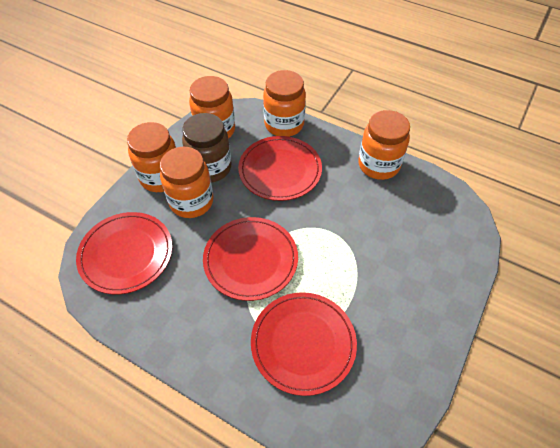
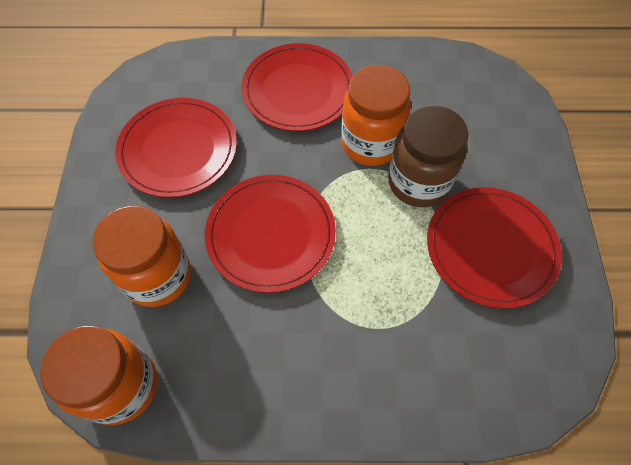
orange jar: [127,122,176,192] [160,147,214,218] [189,76,235,139] [263,70,306,137] [358,110,410,180] = 5 -> [40,326,157,425] [92,206,191,307] [341,65,411,166] = 3

